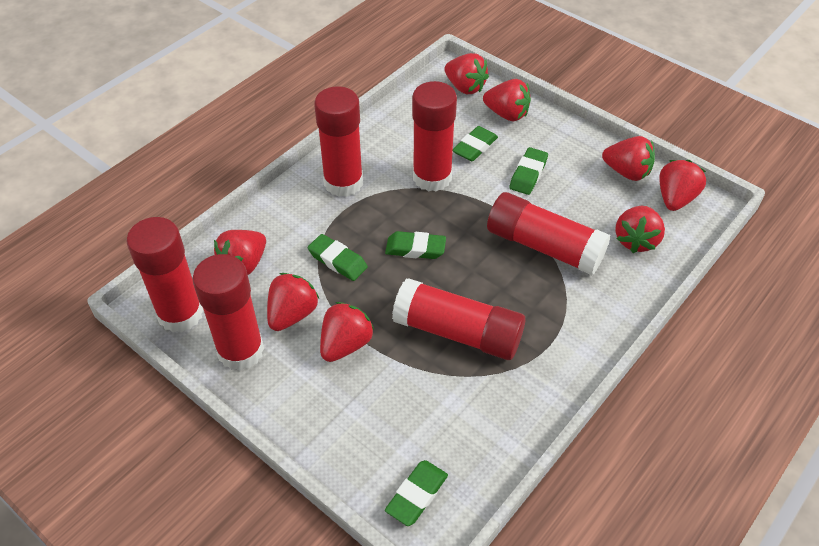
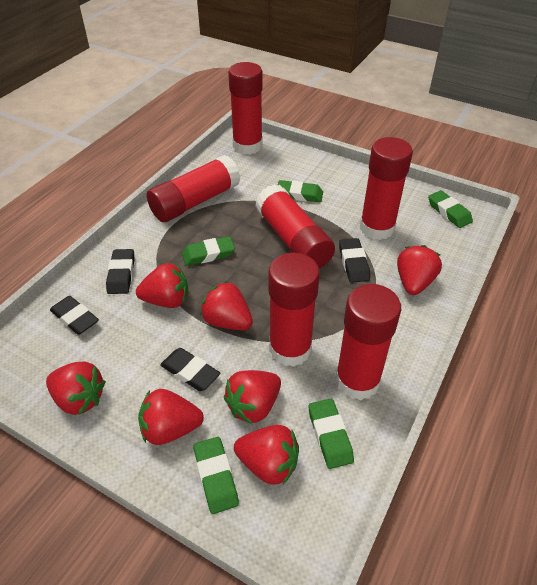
black eraser: none = 0 -> [50,296,99,335] [106,249,135,294] [160,348,220,391] [339,238,370,283] = 4
red strawberry: [214,230,266,275] [267,273,319,331] [320,302,374,362] [444,53,489,94] [483,79,531,121] [602,136,655,181] [615,206,665,253] [660,160,706,211] = 8 -> [46,361,106,415] [136,263,188,308] [138,389,204,445] [200,281,253,330] [224,370,281,424] [234,425,299,485] [397,245,442,295] = 7

